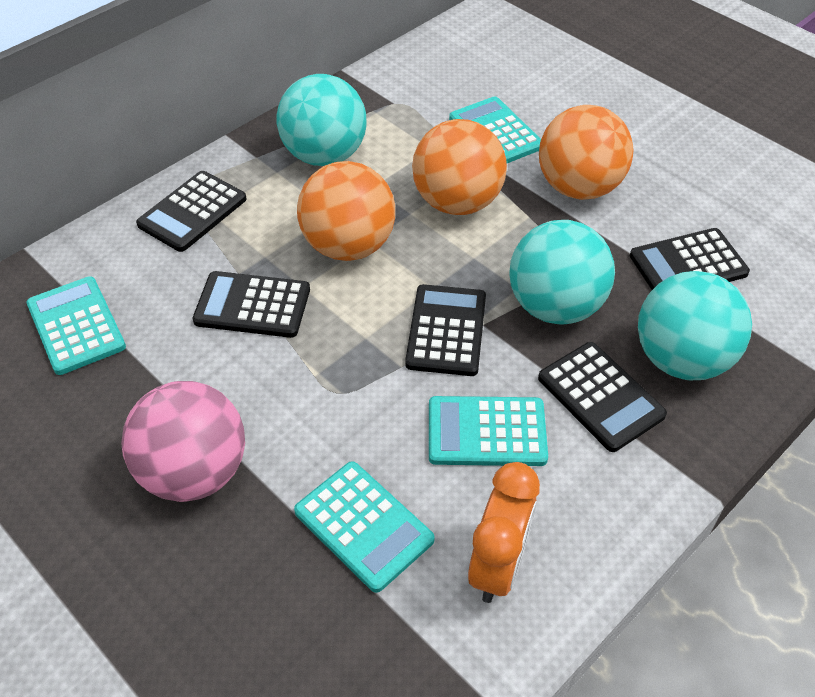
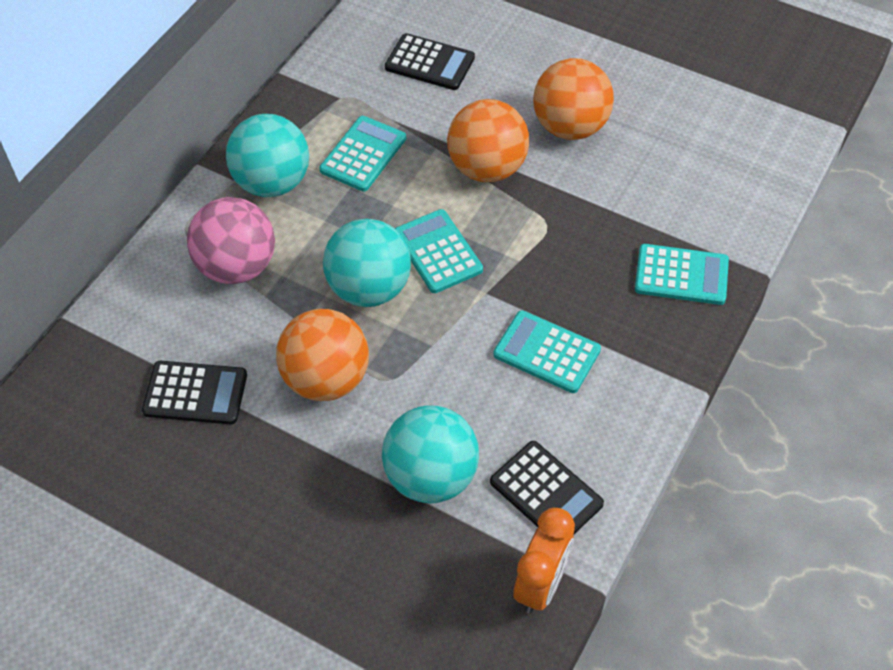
black calculator: [136,171,247,252] [192,271,310,338] [405,284,486,376] [538,342,667,452] [630,228,750,290] = 5 -> [142,361,247,425] [385,33,475,90] [490,441,604,534] = 3

